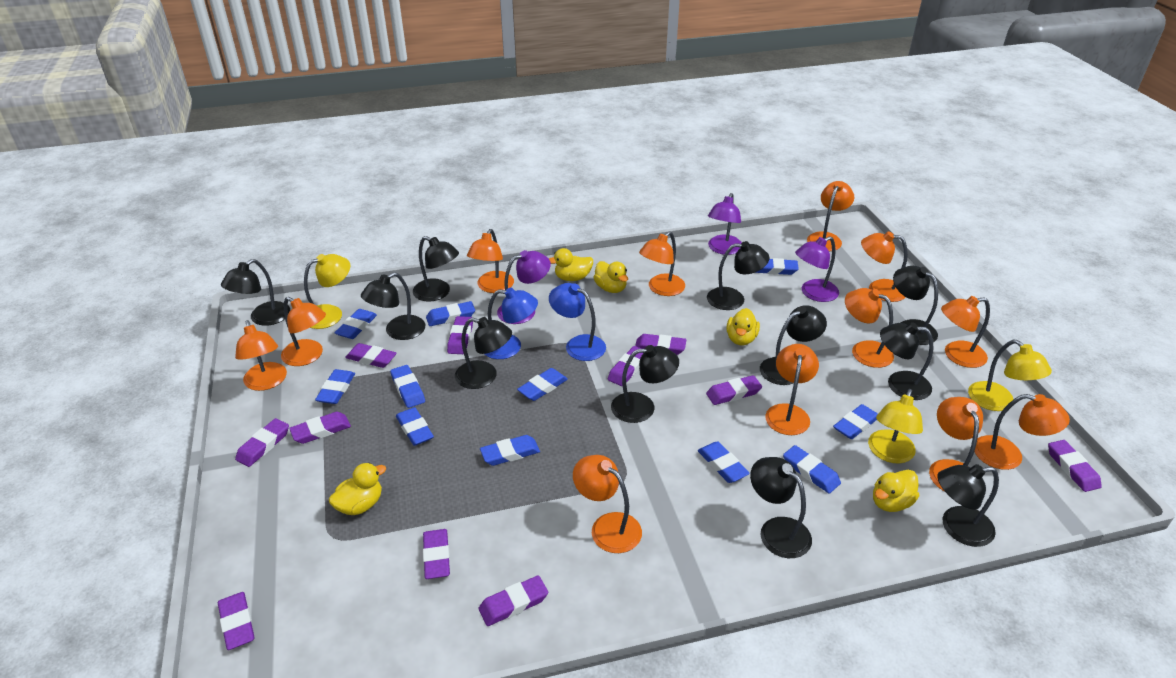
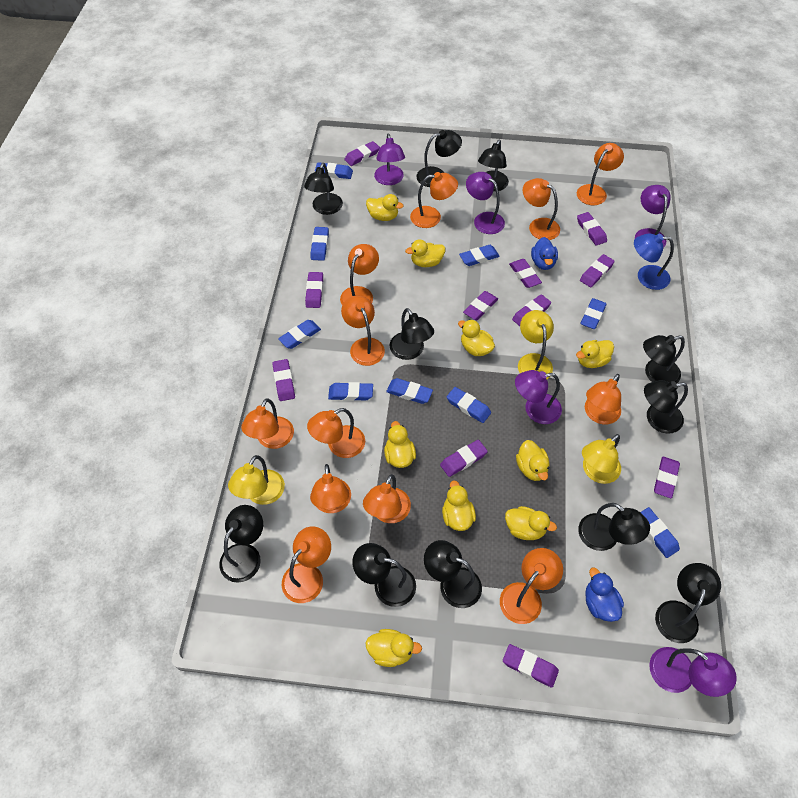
blue duck: none = 0 -> [531,237,558,270] [585,568,624,622] = 2
blue eraser: [315,369,355,404] [334,309,377,339] [390,365,425,408] [396,407,434,446] [426,301,475,326] [480,435,540,466] [517,368,568,401] [698,442,750,483] [755,258,799,275] [783,445,841,493] [833,404,878,439] = 11 -> [278,320,321,349] [311,227,329,261] [315,162,353,179] [328,382,373,401] [386,378,433,404] [447,387,491,423] [459,245,500,266] [580,298,607,329] [640,507,680,558] = 9
blue lamp: [485,288,538,359] [549,283,606,361] = 2 -> [634,233,674,290] = 1
purple lamp: [497,250,551,324] [708,193,742,255] [795,236,839,302] = 3 -> [374,134,405,185] [466,172,505,234] [515,370,562,424] [635,185,671,248] [649,647,737,697] = 5
yellow duck: [329,463,386,515] [549,248,593,281] [593,261,628,293] [726,308,760,345] [873,470,919,512] = 5 -> [365,629,422,667] [366,194,404,221] [384,421,416,468] [405,240,445,267] [442,480,476,531] [458,319,495,356] [505,506,557,540] [516,440,550,481] [576,340,614,368] = 9

